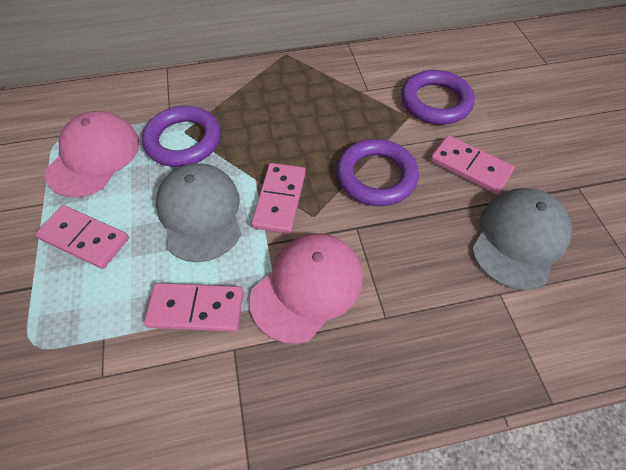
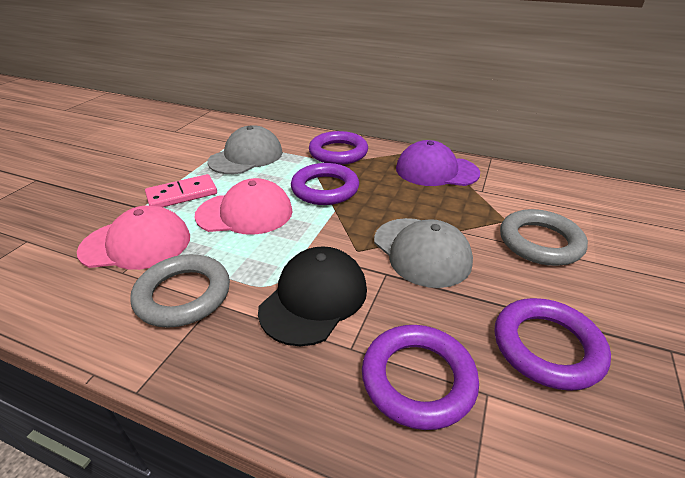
black cap: none = 0 -> [258,246,367,346] = 1
grey ring: none = 0 -> [130,254,230,328] [500,209,588,266] = 2
pink domino: [35,205,129,269] [144,283,244,332] [251,163,306,234] [430,135,515,194] = 4 -> [145,174,217,207] = 1
purple cap: none = 0 -> [396,140,480,186] = 1
purple ring: [142,106,221,167] [337,139,419,206] [401,70,475,124] = 3 -> [291,163,359,205] [309,131,368,165] [362,325,479,430] [495,298,611,391] = 4

